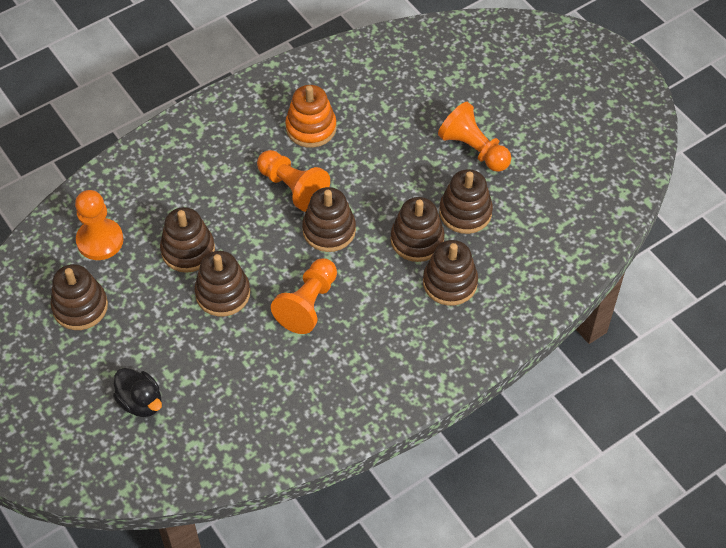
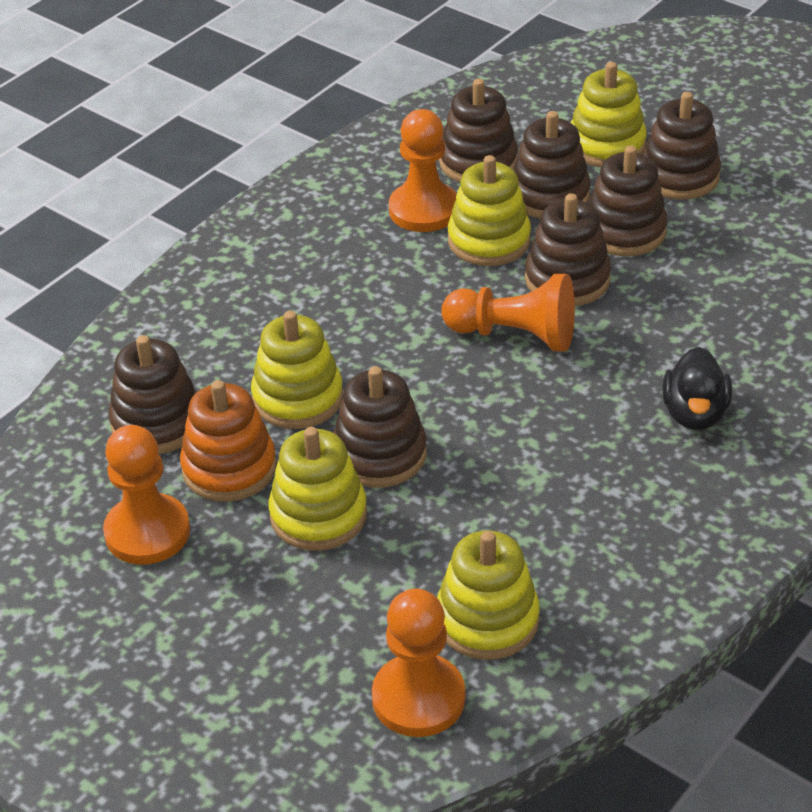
yellow stacking toy: none = 0 -> [251,311,343,429] [269,427,367,551] [437,531,540,660] [448,155,531,266] [571,62,647,167] = 5

